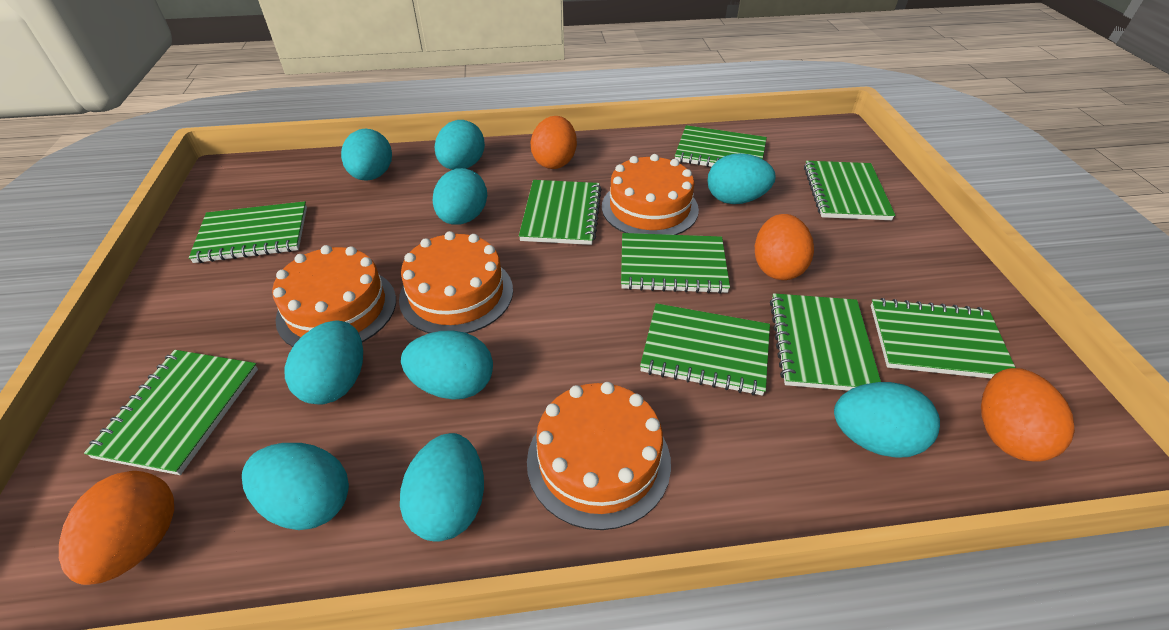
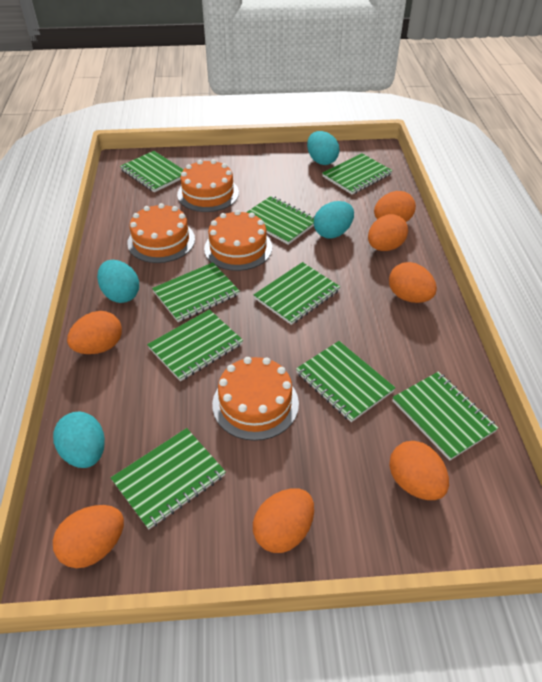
orange egg: [59,471,174,585] [530,116,577,169] [755,214,814,280] [981,368,1075,462] = 4 -> [53,505,124,568] [67,311,122,354] [253,488,314,553] [368,214,408,251] [374,191,416,222] [389,262,437,303] [389,441,449,500] = 7
turquoise egg: [242,443,349,530] [284,320,363,405] [341,129,392,181] [400,433,484,542] [401,330,493,400] [433,168,487,225] [434,120,485,170] [708,153,775,204] [834,382,940,458] = 9 -> [53,412,105,468] [97,260,139,303] [307,131,339,165] [314,201,354,238] = 4

